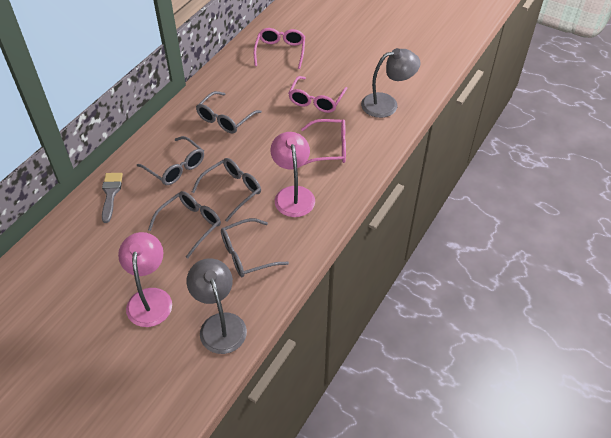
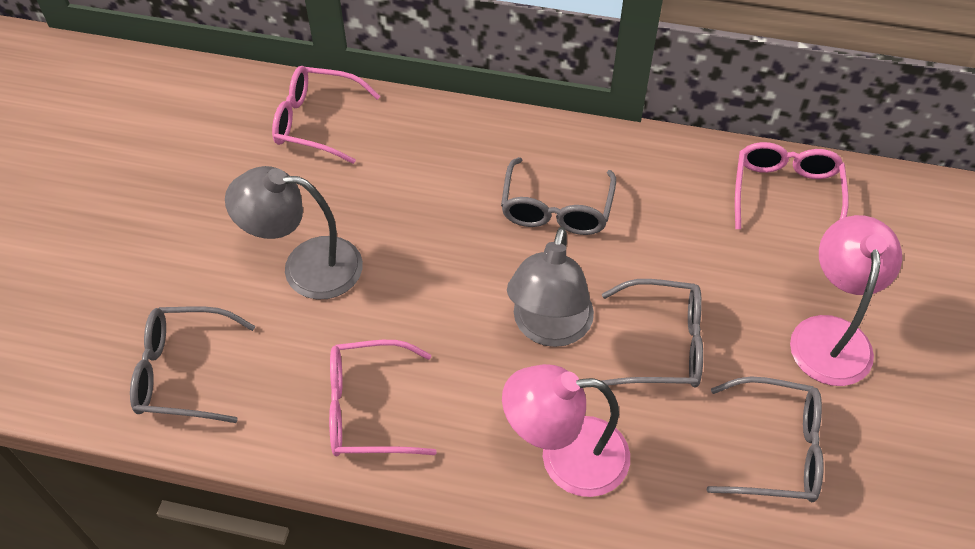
grey brush: [102,173,123,223] = 1 -> none = 0
grey glasses: [137,136,204,185] [148,191,221,258] [192,158,261,222] [196,91,262,134] [221,218,289,277] = 5 -> [130,306,255,423] [501,157,616,235] [602,279,703,388] [707,377,824,502] = 4

